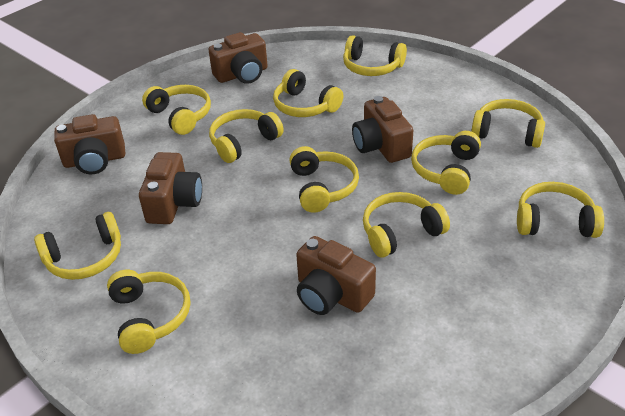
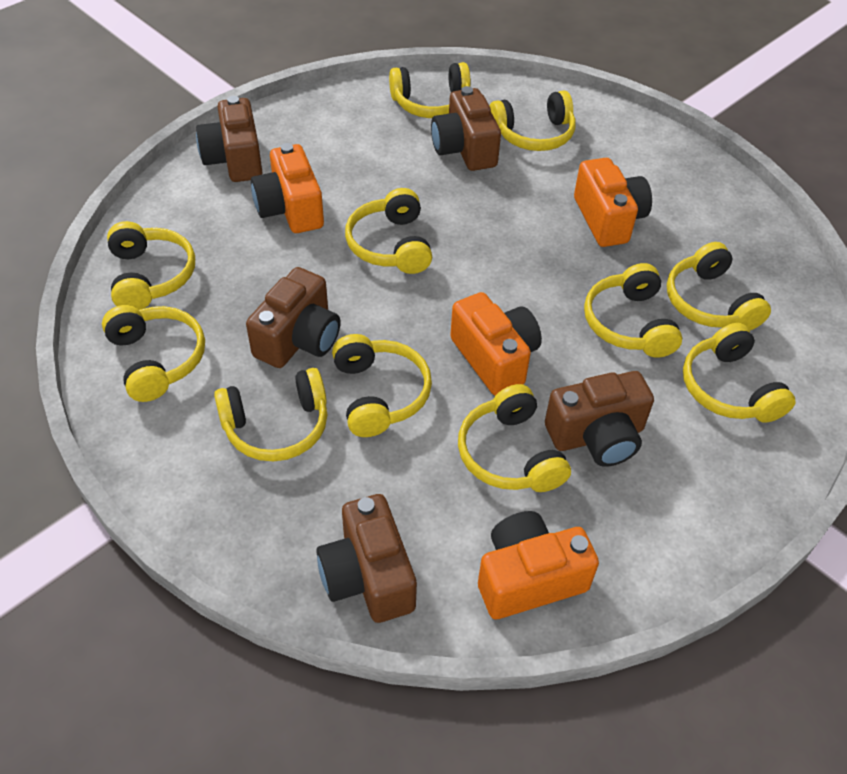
orange camera: none = 0 -> [251,143,324,233] [450,292,542,396] [478,511,599,619] [574,158,652,247] = 4

